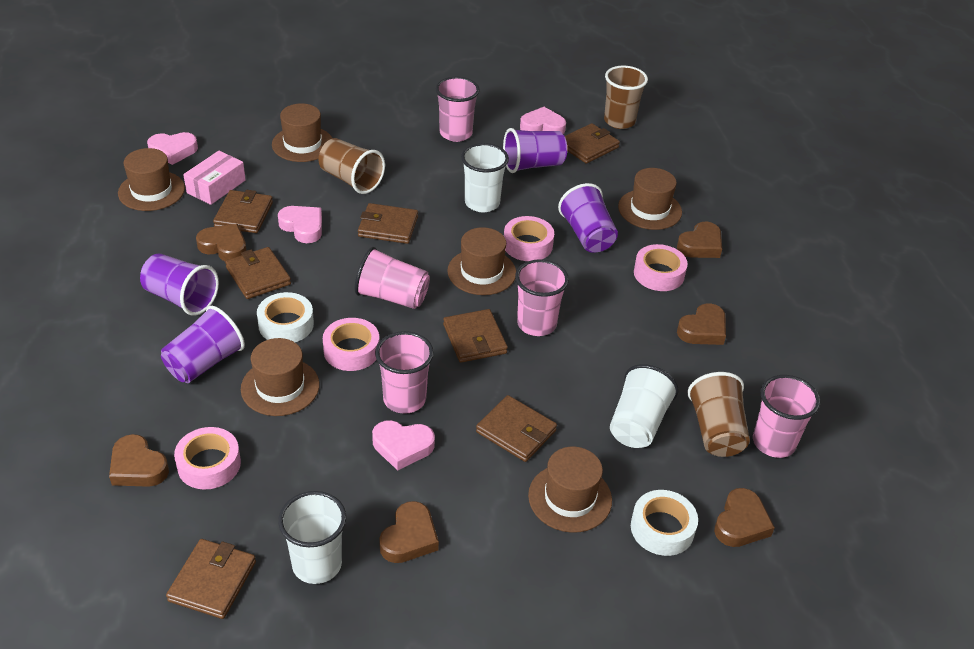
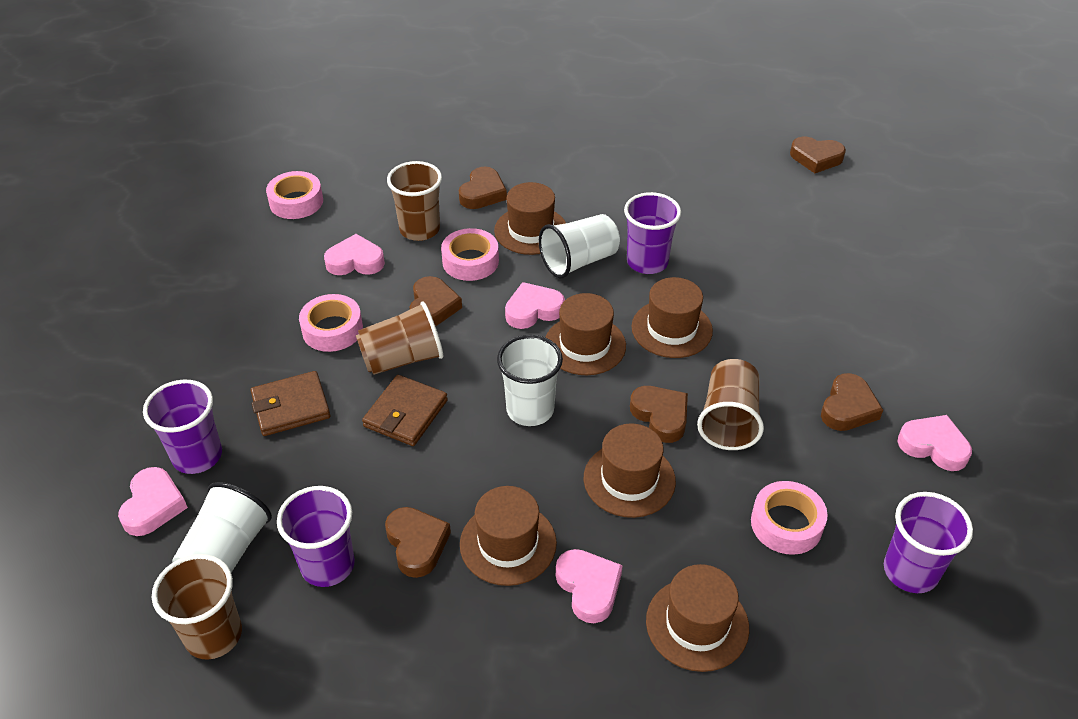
brown cup: [319,138,385,194] [604,66,648,129] [688,372,750,457] = 3 -> [152,554,242,660] [356,302,443,375] [387,161,442,241] [697,359,764,450] = 4
brown wallet: [166,539,256,619] [213,190,273,233] [225,247,291,299] [358,203,418,244] [443,309,508,363] [476,395,557,462] [565,123,620,164] = 7 -> [250,371,330,436] [362,375,448,446] = 2
pink box: [183,151,246,205] = 1 -> none = 0
pink cup: [355,247,430,309] [375,331,434,414] [435,76,480,142] [515,259,569,336] [753,375,820,458] = 5 -> none = 0
pink heart: [147,132,198,165] [278,206,322,243] [372,420,435,471] [520,107,566,134] = 4 -> [118,467,188,536] [324,234,385,275] [505,282,565,329] [556,549,623,623] [897,415,972,471] = 5
white tape: [257,292,314,342] [631,490,698,556] = 2 -> none = 0

